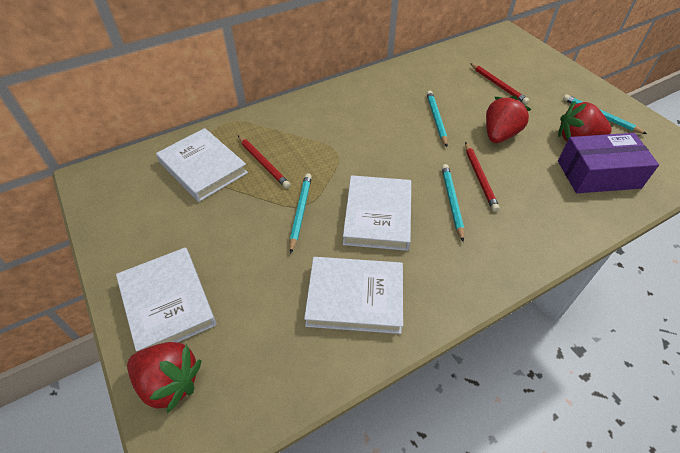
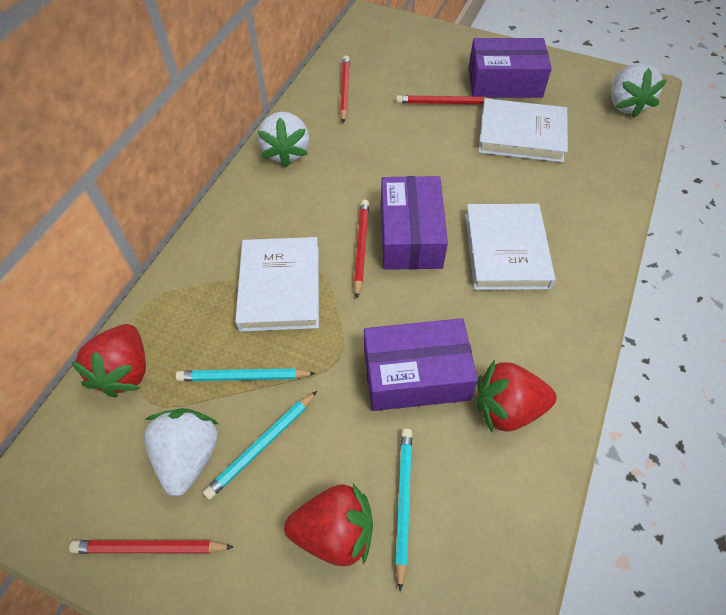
purple box: [558,133,659,193] = 1 -> [364,318,478,411] [381,176,448,270] [468,38,552,98] = 3
red pencil: [238,136,291,189] [465,142,500,212] [470,63,529,104] = 3 -> [69,540,234,554] [340,55,350,123] [354,200,369,298] [396,95,496,104] = 4
turquoise pencil: [290,173,312,254] [427,91,448,147] [442,164,464,242] [563,94,647,134] = 4 -> [175,368,316,381] [203,391,317,500] [395,428,412,592] = 3
white book: [116,247,216,352] [156,128,248,202] [304,257,403,334] [343,175,411,251] = 4 -> [235,237,319,332] [465,204,555,290] [478,98,568,163] = 3
white strawberry: none = 0 -> [144,408,219,497] [258,112,309,167] [611,64,667,118] = 3

